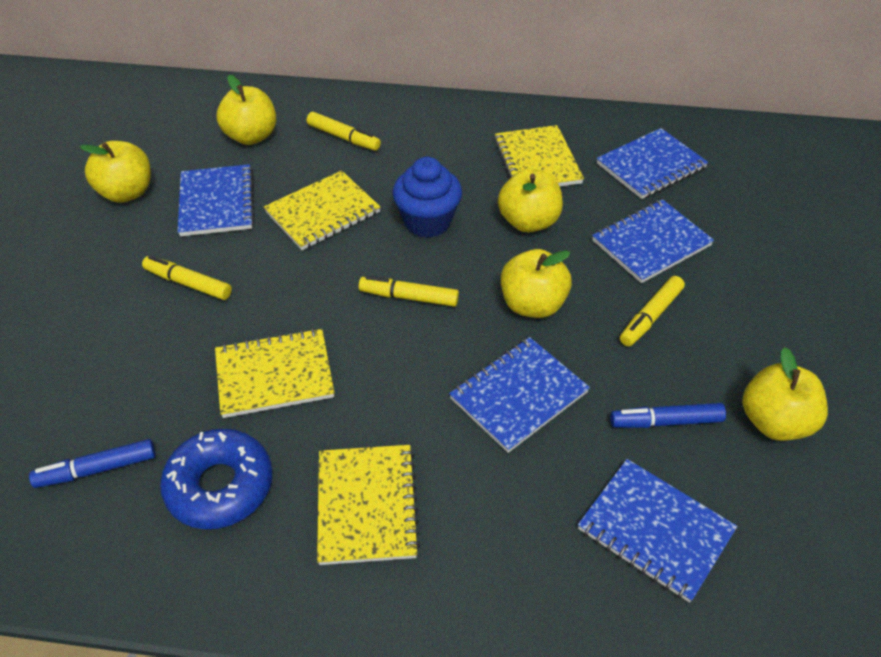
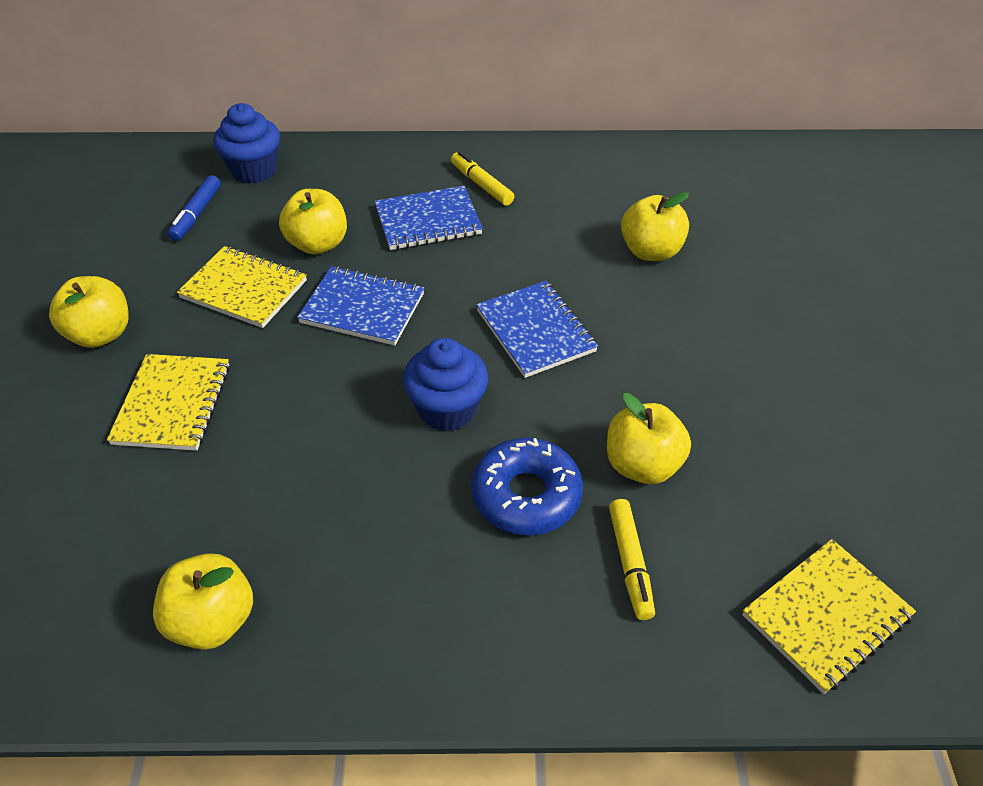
blue cupcake: [392,157,462,238] = 1 -> [213,103,280,184] [403,338,488,431] = 2
blue marker: [29,439,156,488] [610,403,726,428] = 2 -> [168,175,221,241] = 1
blue notebook: [177,164,255,237] [449,337,590,453] [578,459,737,603] [592,199,714,283] [597,128,708,199] = 5 -> [297,266,424,346] [375,186,483,250] [476,281,598,378] = 3
yellow marker: [142,255,232,300] [307,112,381,151] [358,276,459,307] [620,276,685,346] = 4 -> [451,151,515,206] [609,499,655,620] = 2
yellow notebook: [215,328,334,418] [264,170,380,250] [317,445,421,565] [494,125,584,187] = 4 -> [107,354,230,451] [177,246,307,328] [742,539,916,694] = 3

